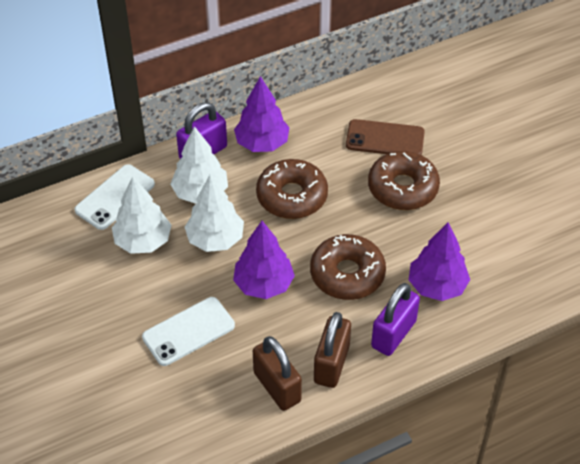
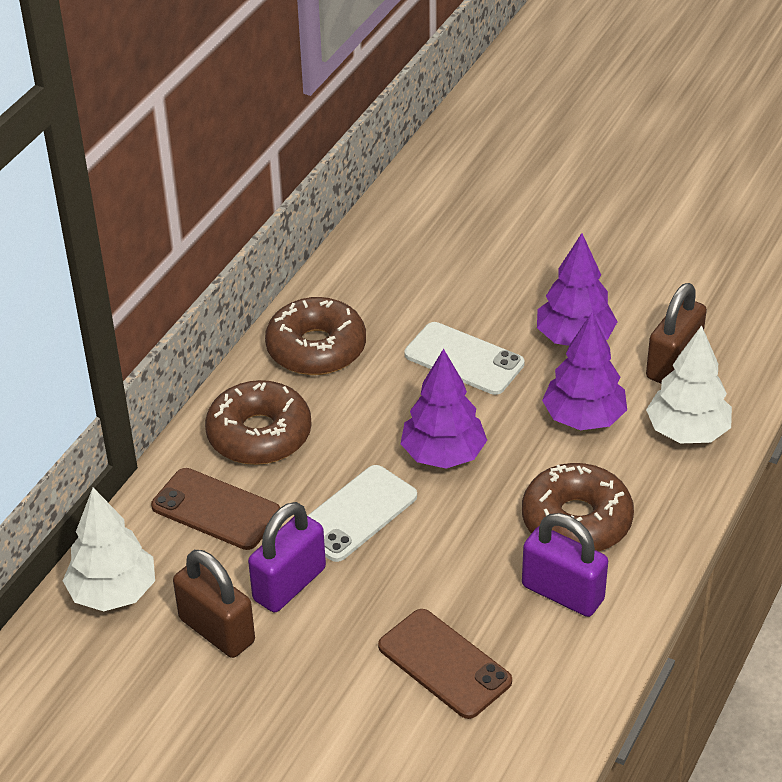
brown phone: [346,119,425,155] = 1 -> [151,468,280,550] [378,609,512,719] = 2
white tree: [112,176,171,254] [170,126,228,204] [185,174,244,252] = 3 -> [63,488,155,611] [646,325,732,443] = 2

